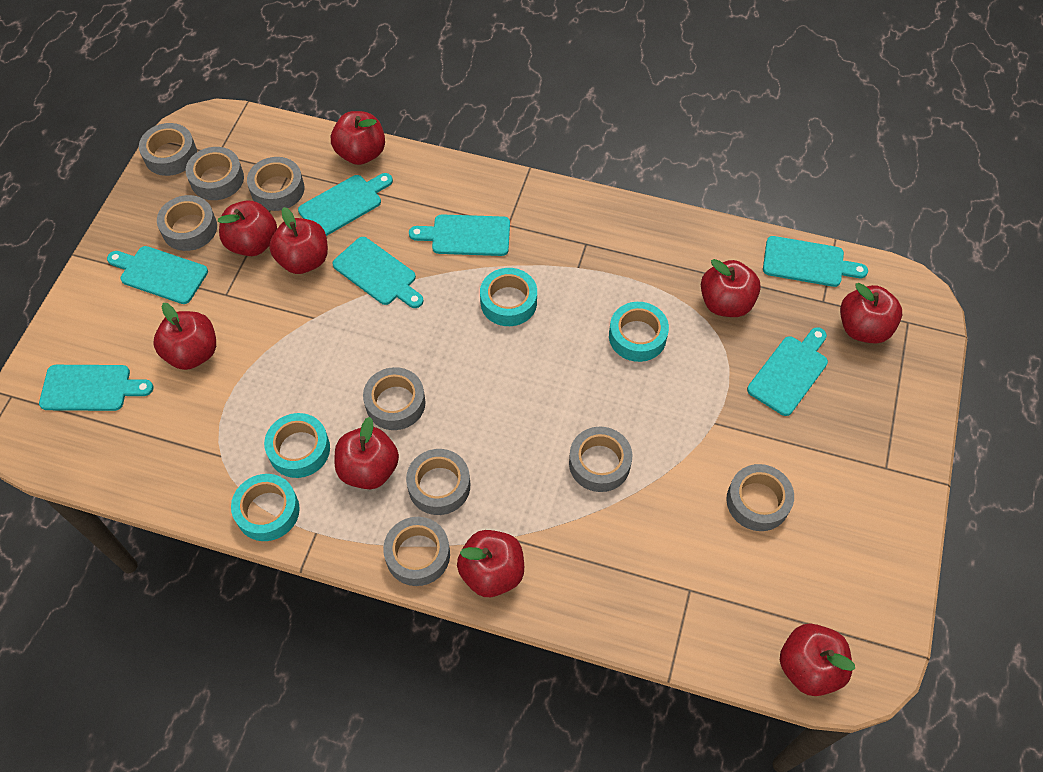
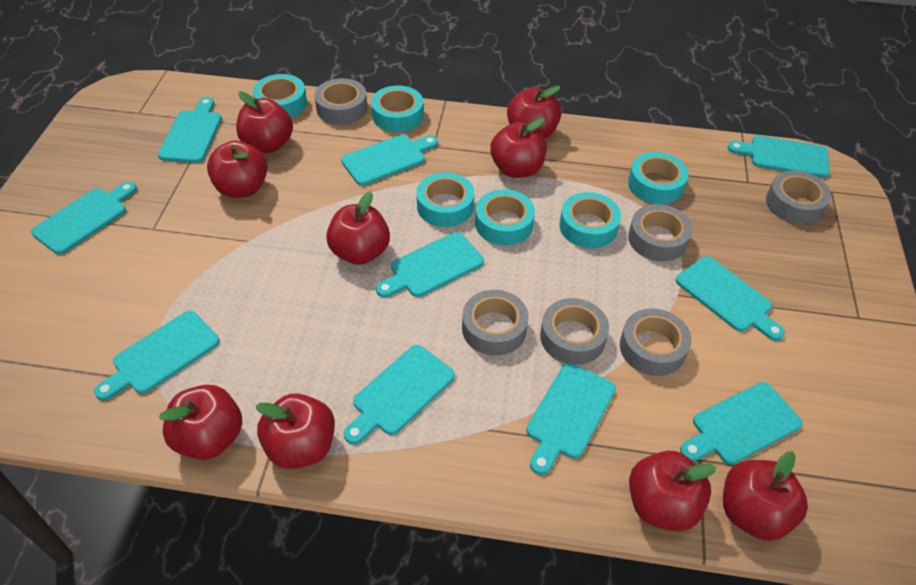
grey tape: [139,123,197,176] [157,195,217,251] [186,147,244,200] [247,157,304,211] [363,367,425,430] [383,517,450,586] [406,449,470,515] [569,427,632,492] [726,464,794,531] = 9 -> [314,78,368,125] [462,290,529,356] [540,298,609,365] [620,308,692,376] [628,204,692,262] [766,170,831,224] = 6
turquoise cutting board: [39,365,153,411] [107,246,208,304] [298,173,393,236] [332,237,424,308] [409,214,510,256] [747,327,828,416] [763,236,868,287] = 7 -> [31,182,137,255] [94,311,219,400] [158,97,222,163] [341,135,438,185] [344,345,455,444] [376,232,484,297] [526,363,616,475] [675,256,785,341] [680,382,802,465] [727,136,830,178] = 10
turquoise tape: [231,474,300,541] [264,413,330,478] [480,268,537,326] [609,302,669,362] = 4 -> [253,74,307,118] [371,85,424,132] [417,172,474,227] [475,189,535,246] [559,192,621,248] [628,152,688,204] = 6

